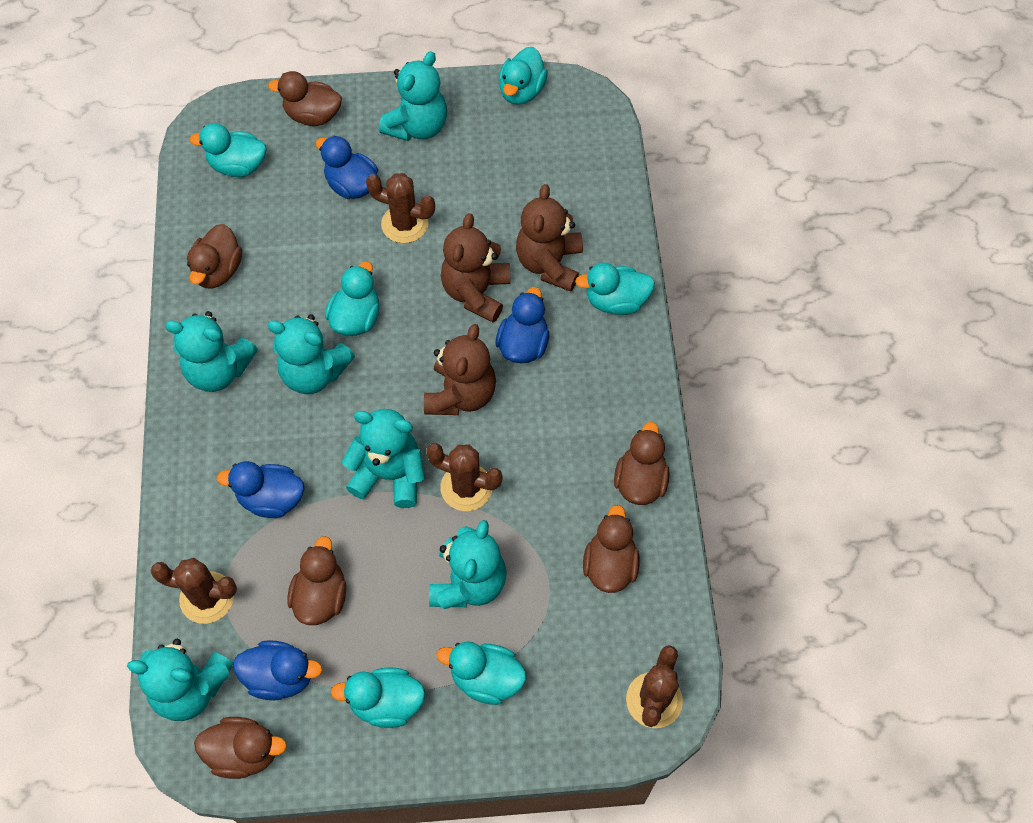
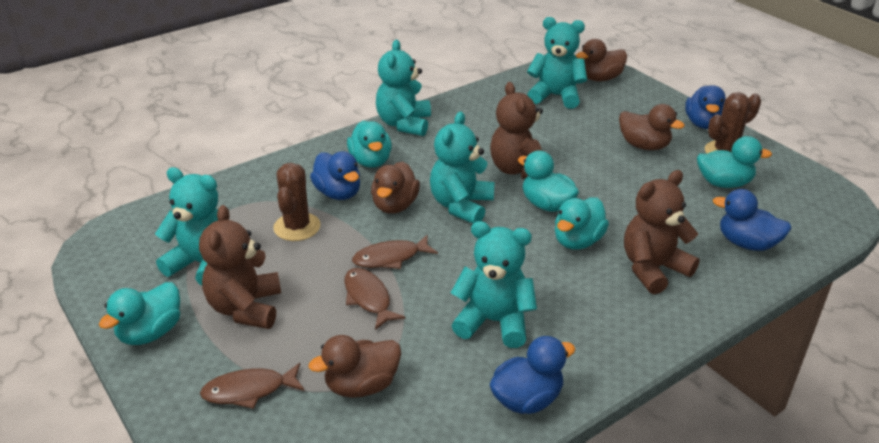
brown cactus: [151,558,237,624] [366,173,435,243] [426,443,503,511] [626,645,683,728] = 4 -> [273,163,321,241] [705,92,761,153] = 2
brown duck: [187,224,242,289] [194,717,287,779] [268,71,342,126] [287,536,346,625] [583,505,640,593] [614,422,670,505] = 6 -> [309,335,401,398] [371,162,420,214] [576,39,627,82] [619,104,685,150] = 4
brown fish: none = 0 -> [200,363,304,409] [344,268,406,330] [352,235,438,269] = 3
turquoise duck: [189,123,266,177] [325,261,380,336] [330,667,426,728] [437,642,526,705] [499,47,548,105] [575,263,655,315] = 6 -> [99,282,180,345] [347,121,392,168] [518,151,579,212] [555,197,609,250] [697,136,772,188] = 5
turquoise teddy bear: [127,639,233,721] [165,311,258,392] [267,314,355,394] [342,409,425,508] [379,51,447,141] [429,520,507,609] = 6 -> [155,167,218,285] [376,40,431,136] [430,111,495,224] [451,221,537,348] [527,17,587,109] = 5

